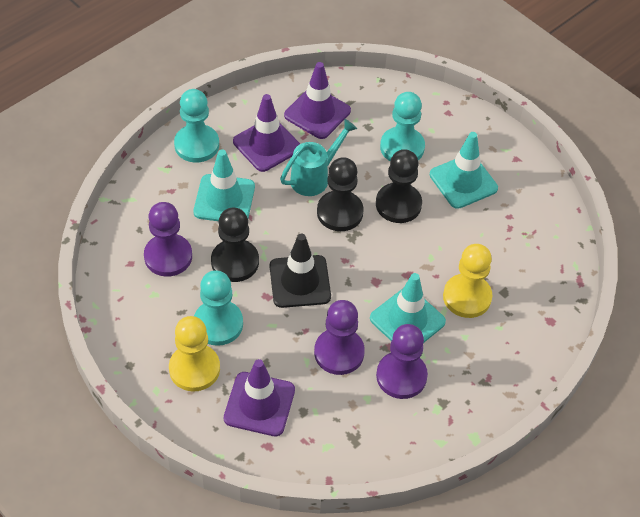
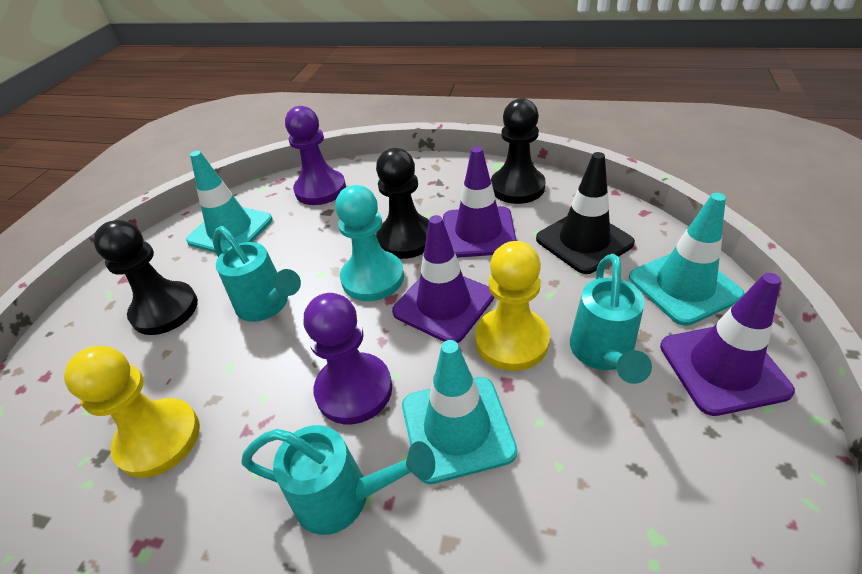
purple pawn: [144,202,192,277] [314,300,365,375] [376,324,428,399] = 3 -> [285,106,346,205] [304,293,392,424] = 2
turquoise pawn: [174,89,219,163] [194,270,243,346] [380,92,425,161] = 3 -> [335,185,404,301] = 1
turquoise watering can: [280,119,357,196] = 1 -> [213,226,301,322] [241,425,435,535] [570,254,652,384] = 3

